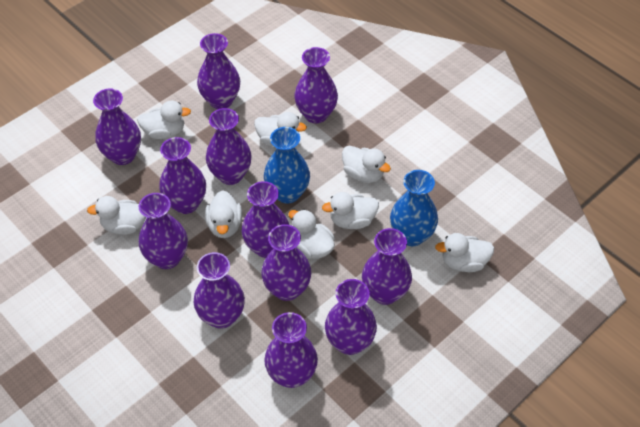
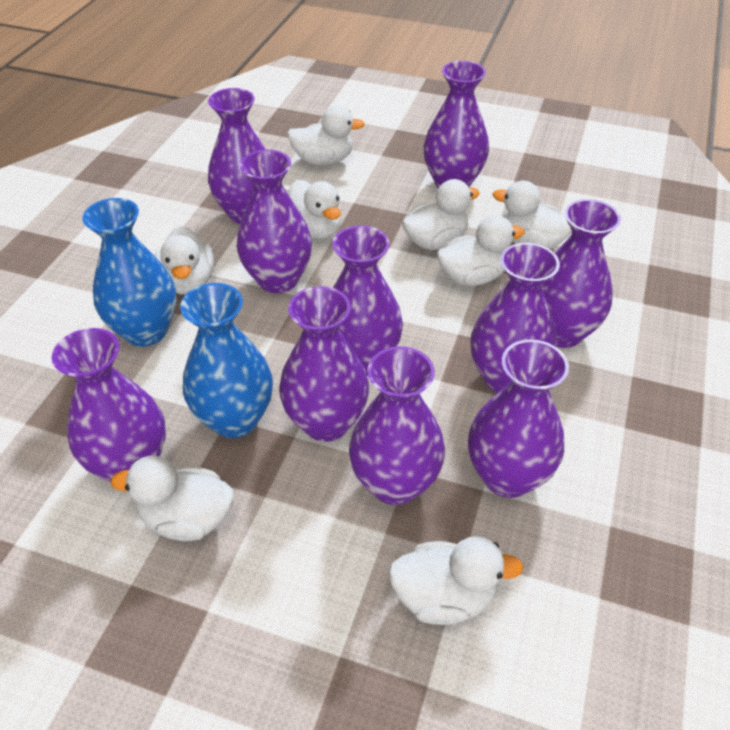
purple vase: [93,88,141,165] [139,193,188,269] [159,137,206,214] [193,252,245,329] [197,33,240,109] [206,108,252,185] [241,181,289,258] [261,224,311,301] [264,312,318,388] [294,47,338,123] [325,279,377,355] [362,228,412,305] = 12 -> [52,328,166,482] [208,88,266,224] [237,150,312,293] [279,286,369,442] [332,225,403,376] [349,346,445,505] [423,61,489,188] [468,339,569,498] [470,243,560,393] [542,199,621,348] = 10

